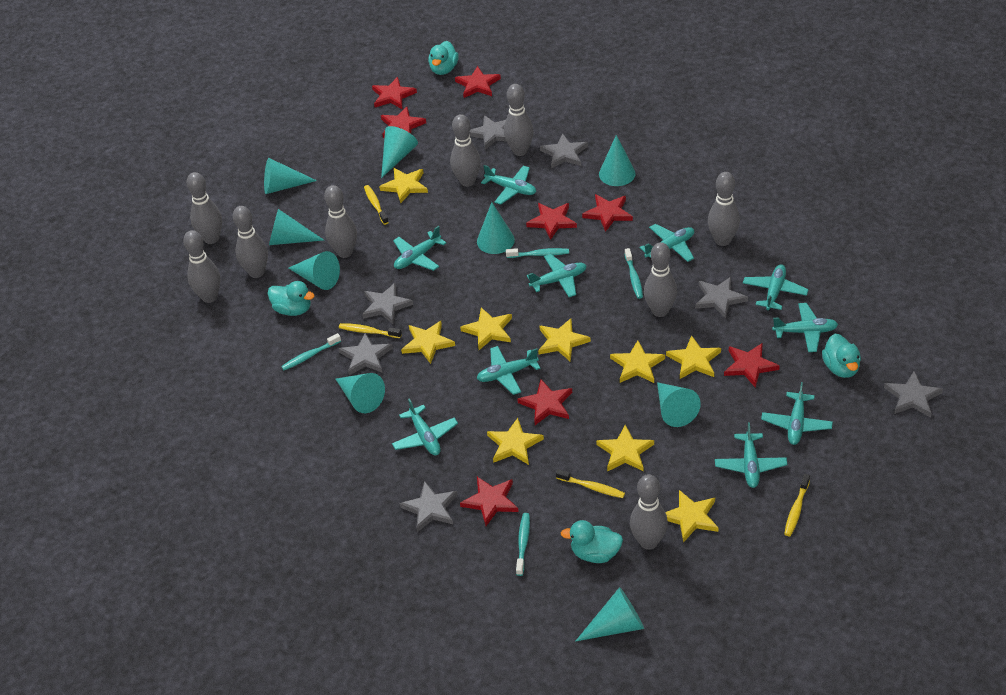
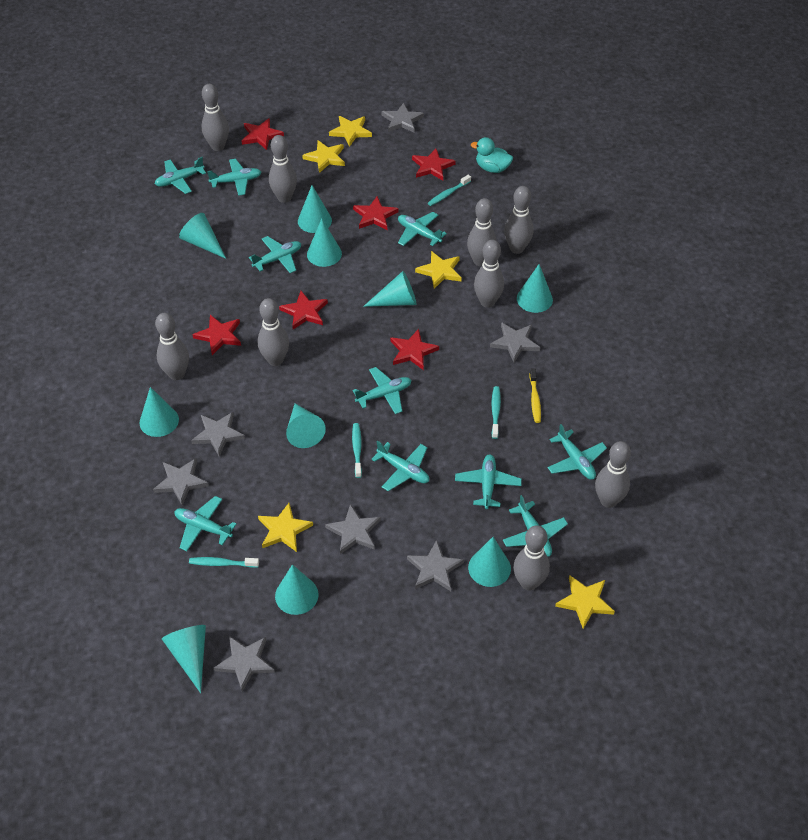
red star: [372,77,417,109] [381,107,426,138] [455,66,501,98] [460,477,519,526] [517,380,572,425] [526,203,577,240] [582,194,633,232] [724,343,780,388] = 8 -> [192,315,241,355] [242,118,284,150] [279,291,328,329] [353,196,398,230] [390,329,439,370] [412,149,455,181] = 6
turquoise cone: [264,158,317,194] [269,209,324,245] [289,251,340,290] [336,373,385,413] [381,126,418,178] [477,202,515,254] [575,587,644,642] [599,135,636,186] [657,382,701,427] = 9 -> [140,387,179,437] [162,625,206,693] [179,213,226,259] [275,564,318,615] [286,404,326,448] [298,186,332,233] [307,219,342,267] [363,271,417,307] [468,537,511,587] [517,264,553,313] = 10
turquoise duck: [267,281,315,316] [428,41,459,75] [561,520,623,563] [822,334,861,378] = 4 -> [471,137,513,173] = 1
yellow star: [379,168,428,203] [401,321,455,364] [460,308,512,350] [487,418,544,465] [538,318,591,361] [596,425,654,472] [610,340,665,383] [665,490,718,543] [666,335,721,379] = 9 -> [258,503,313,552] [302,140,345,173] [329,116,372,147] [415,251,462,289] [555,575,615,629] = 5
yellow toothbrush: [339,323,402,338] [364,185,389,225] [556,469,625,498] [784,474,810,536] = 4 -> [530,369,541,423] = 1

